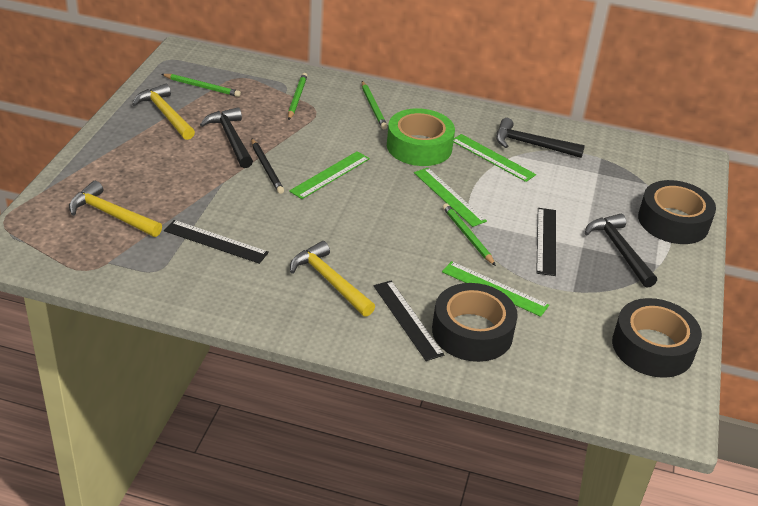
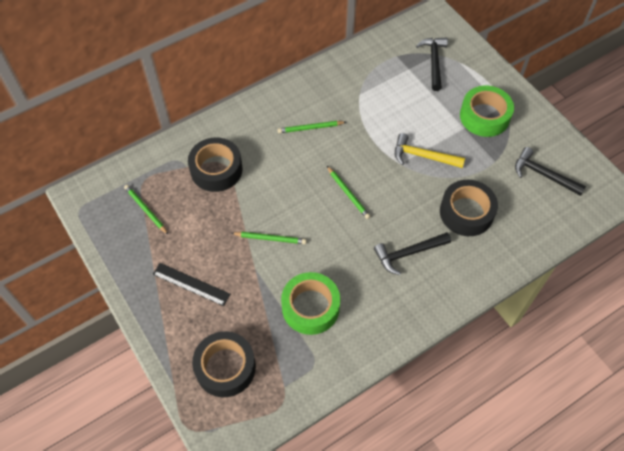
black pencil: [251,138,284,194] = 1 -> none = 0
black ruler: [164,220,269,264] [374,281,445,361] [536,208,556,276] = 3 -> [153,263,231,306] = 1
green ruler: [289,151,370,199] [414,168,487,227] [442,261,549,317] [453,134,536,182] = 4 -> none = 0
green tape: [387,108,455,166] = 1 -> [281,272,340,335] [460,86,514,137] = 2
yellow hammer: [69,181,162,237] [132,84,195,140] [290,241,375,317] = 3 -> [395,133,465,168] = 1

